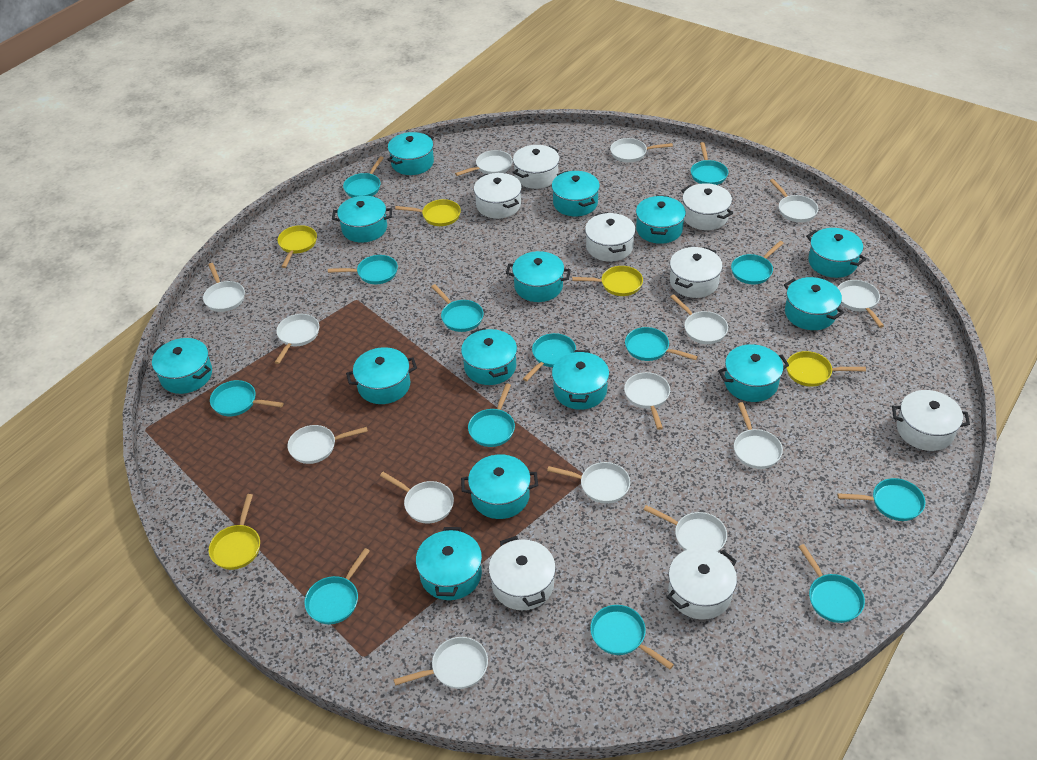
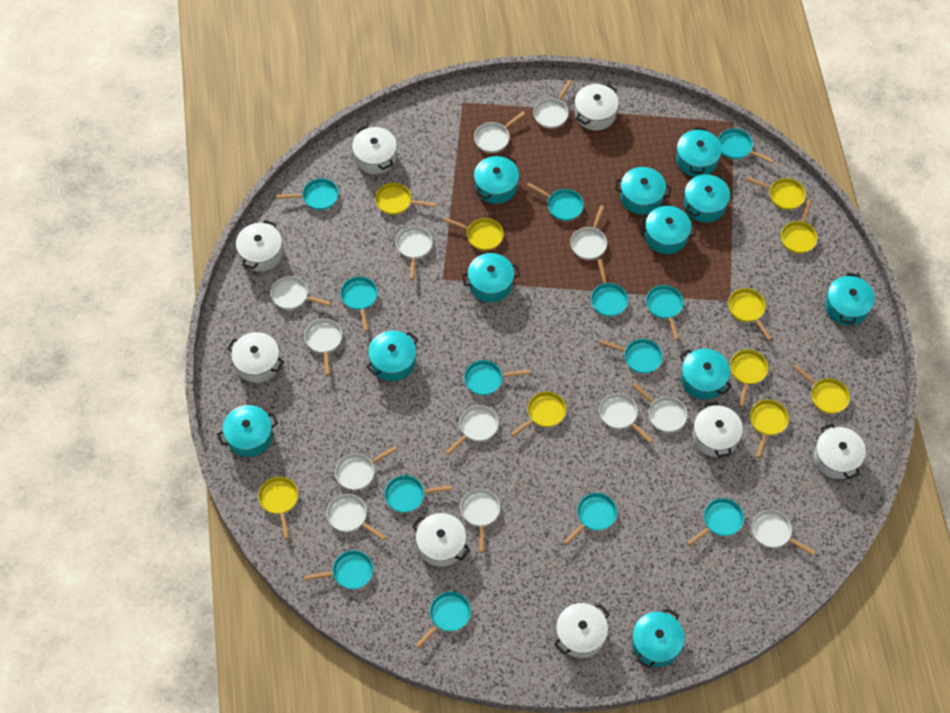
turquoise pot: [152,338,212,394] [332,196,392,243] [346,347,417,404] [387,132,434,175] [416,527,482,600] [461,328,517,385] [461,455,538,519] [506,251,571,302] [552,171,600,216] [552,350,609,410] [636,195,686,244] [718,344,789,402] [784,277,844,330] [806,228,867,278] = 14 -> [217,405,278,457] [366,331,418,381] [462,253,520,302] [474,155,519,204] [615,167,671,215] [632,608,685,668] [639,206,697,254] [676,127,722,177] [680,349,732,400] [684,174,730,222] [825,273,875,326] = 11
white pan: [203,263,245,312] [275,314,319,364] [287,425,368,464] [380,472,454,524] [394,637,488,689] [455,150,513,176] [547,462,630,504] [610,138,673,162] [624,372,670,430] [644,505,727,552] [671,295,728,344] [734,402,783,469] [770,179,818,222] [837,280,884,328] = 14 -> [270,276,332,310] [304,319,342,376] [327,494,386,541] [335,446,397,490] [396,226,433,280] [445,405,499,455] [460,489,500,552] [474,112,525,153] [533,80,572,128] [570,205,607,260] [599,393,653,443] [631,382,687,432] [752,510,816,556] = 13
yellow pan: [209,494,260,570] [278,225,317,268] [395,199,461,226] [572,266,643,296] [786,351,866,387] = 5 -> [258,477,298,539] [375,183,436,215] [443,218,504,251] [510,391,566,437] [728,288,772,341] [730,350,768,407] [746,177,806,210] [750,400,789,458] [781,199,817,254] [793,365,850,414] = 10

